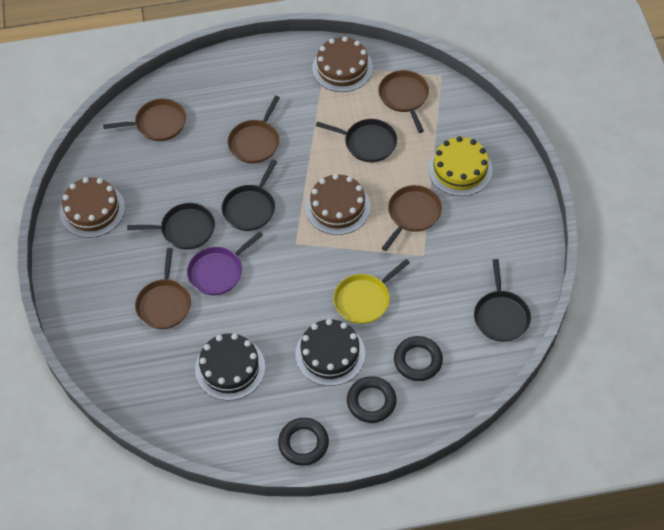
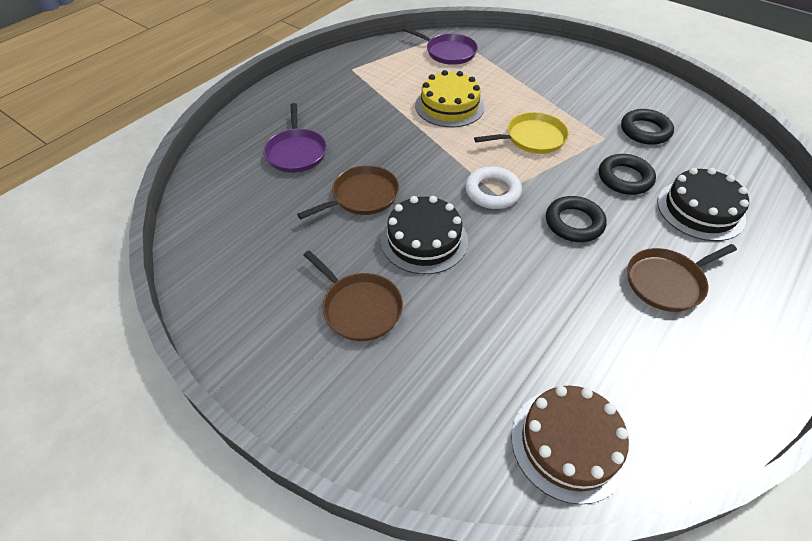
black pan: [127,203,215,250] [222,160,277,231] [316,119,397,162] [474,259,531,342] = 4 -> none = 0
brown cake: [60,177,125,238] [305,174,370,235] [312,36,373,92] = 3 -> [512,386,629,505] = 1
brown pan: [103,99,186,141] [135,248,191,329] [228,96,280,163] [378,70,429,133] [382,185,442,251] = 5 -> [297,165,399,219] [304,250,403,341] [627,244,737,312] = 3
purple pan: [187,231,263,295] = 1 -> [264,103,327,173] [403,27,478,65] = 2
white ring: none = 0 -> [465,166,522,209] = 1

